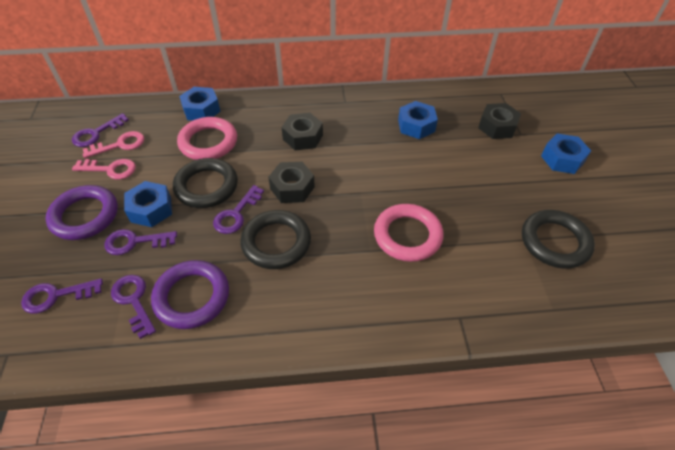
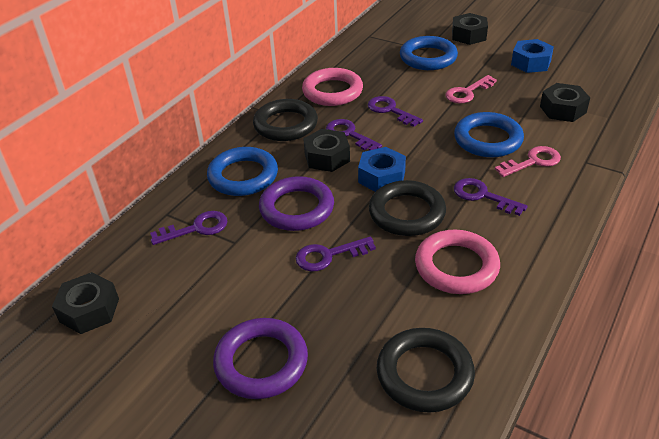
black nut: [268,162,315,203] [282,113,323,150] [478,103,521,139] = 3 -> [52,272,119,334] [303,129,350,172] [452,13,488,45] [540,83,590,122] = 4
blue nut: [124,181,172,227] [179,87,221,121] [398,101,438,139] [541,134,591,174] = 4 -> [358,147,406,192] [511,39,554,73] = 2
blue ring: none = 0 -> [207,147,278,196] [400,36,458,70] [454,112,524,157] = 3

